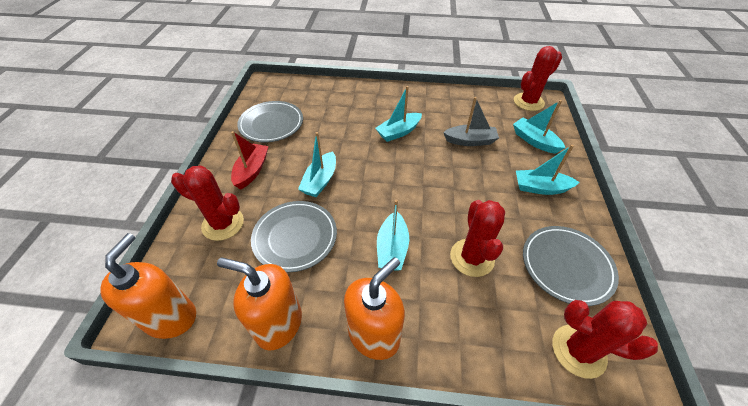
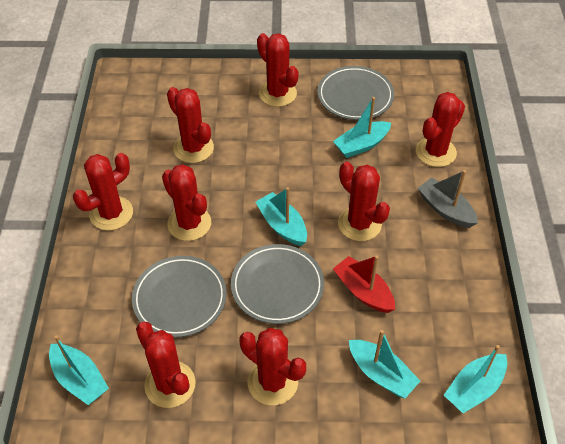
orange soap dispenser: [100,233,196,339] [217,258,302,351] [344,257,405,360] = 3 -> none = 0
red cactus: [171,166,244,241] [450,200,505,277] [514,46,562,111] [552,300,658,379] = 4 -> [73,153,133,231] [136,322,196,408] [162,164,211,241] [167,87,214,163] [240,328,306,405] [257,33,299,107] [338,162,390,241] [416,92,465,167] = 8

